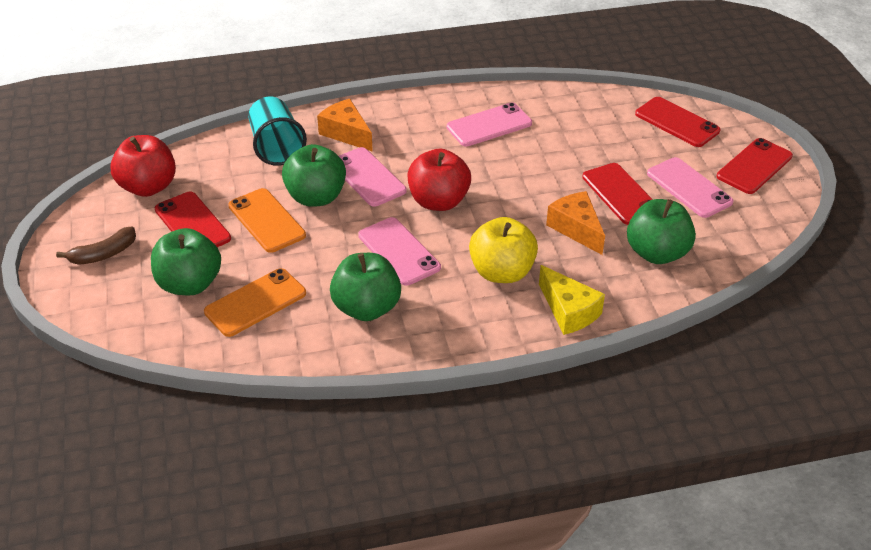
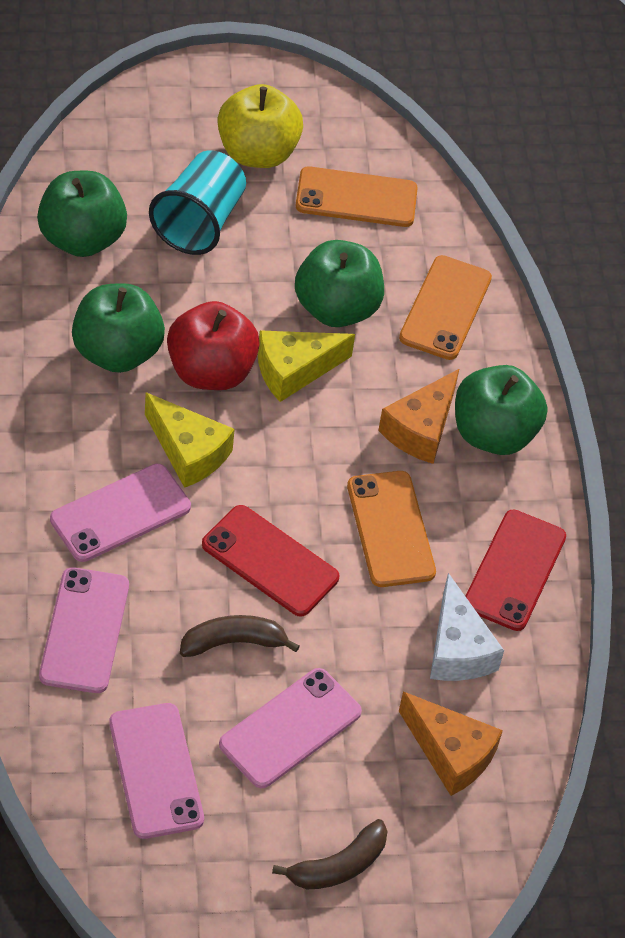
brown banana: [56,227,136,265] = 1 -> [180,615,300,657] [272,819,388,890] = 2
orange phone: [204,268,306,337] [228,188,306,253] = 2 -> [296,166,418,227] [347,471,436,587] [399,255,492,360] = 3
red apple: [110,135,176,197] [407,149,471,211] = 2 -> [167,301,260,390] = 1
red phone: [155,191,231,247] [582,163,653,225] [635,97,720,147] [717,138,793,194] = 4 -> [202,505,339,617] [465,509,566,631] = 2
white cheese: none = 0 -> [430,573,504,681] = 1
yellow cheese: [539,265,605,335] = 1 -> [145,393,235,488] [258,330,355,402] = 2

